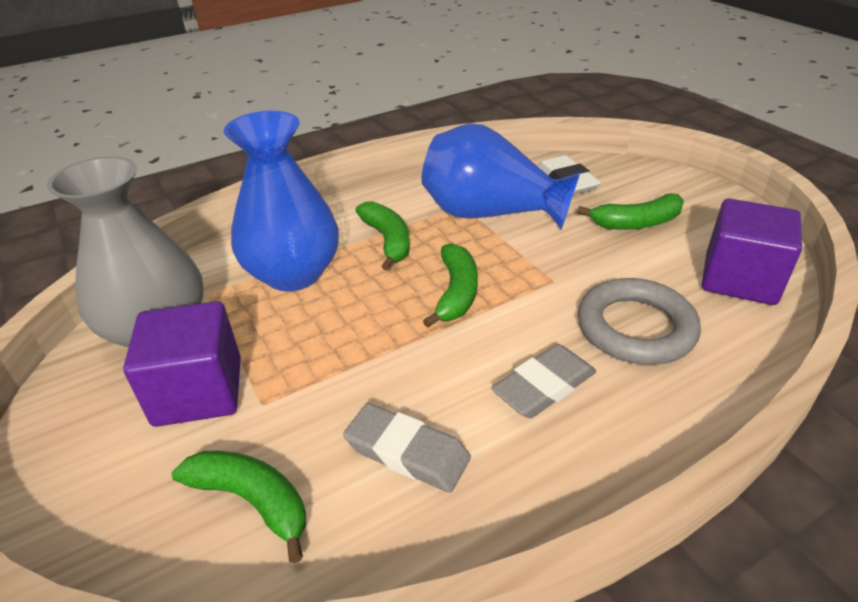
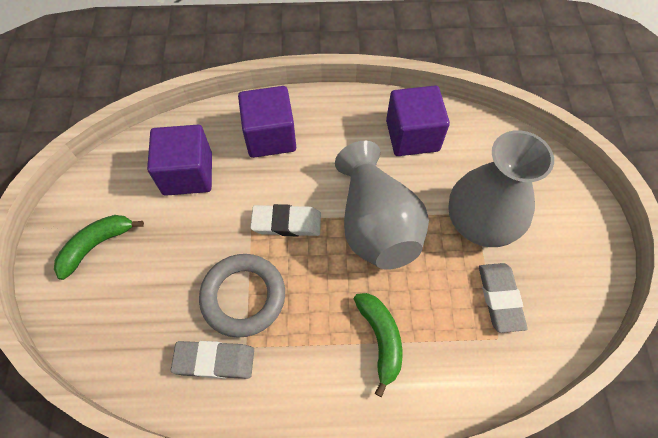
blue vase: [224,111,339,291] [421,123,580,229] = 2 -> none = 0
green banana: [172,451,306,563] [355,201,410,270] [423,243,478,328] [577,193,684,230] = 4 -> [54,215,144,280] [354,293,402,397] = 2
grey vase: [47,156,204,347] = 1 -> [335,141,429,270] [448,130,554,247] = 2
purple cube: [123,301,241,427] [702,199,802,305] = 2 -> [147,125,212,196] [238,86,296,158] [386,85,450,156] = 3

